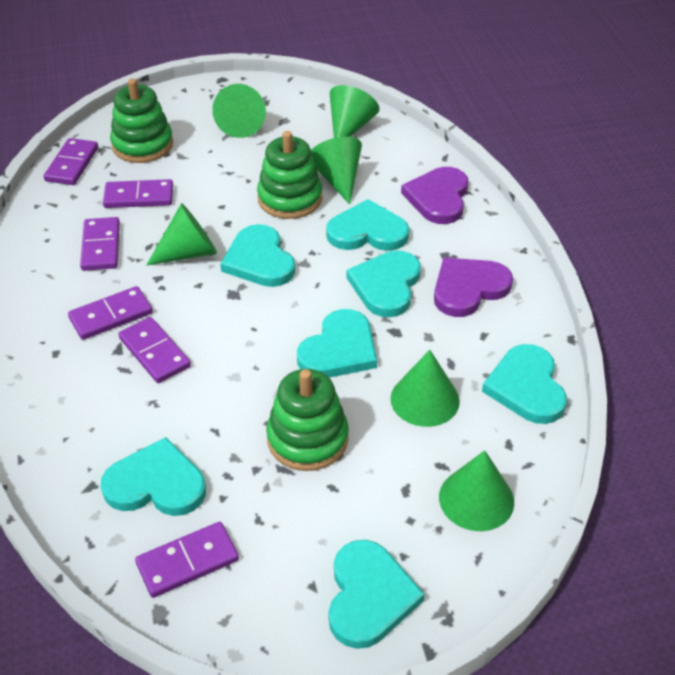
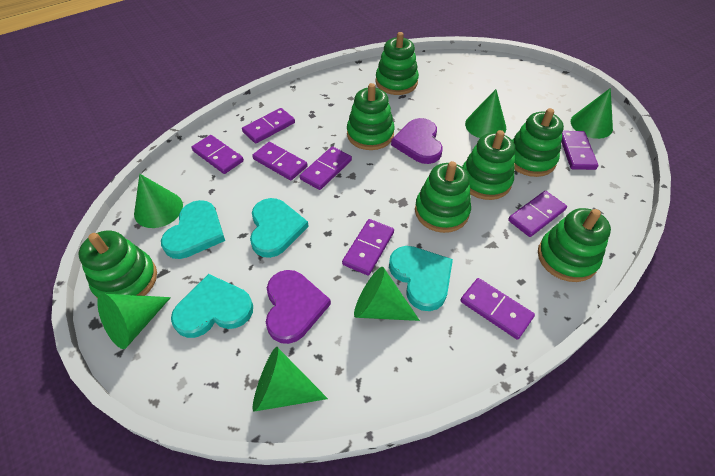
green stacking toy: [110,79,173,163] [257,131,322,219] [266,369,349,471] = 3 -> [78,231,157,299] [347,83,395,150] [375,32,419,95] [415,161,471,233] [462,130,515,200] [512,108,564,177] [538,208,611,282] = 7
purple domino: [44,138,98,185] [68,286,153,340] [80,217,120,271] [103,179,173,208] [118,317,191,383] [135,522,239,598] = 6 -> [192,135,244,174] [242,108,295,143] [252,142,308,180] [300,146,352,190] [342,219,394,275] [461,278,535,339] [508,191,567,237] [561,131,598,170] = 8
turquoise heart: [100,437,206,516] [220,224,295,287] [297,309,377,378] [326,199,409,251] [328,540,425,649] [346,251,421,317] [482,344,567,424] = 7 -> [161,200,225,259] [171,274,253,338] [250,198,309,258] [389,246,453,311] = 4

